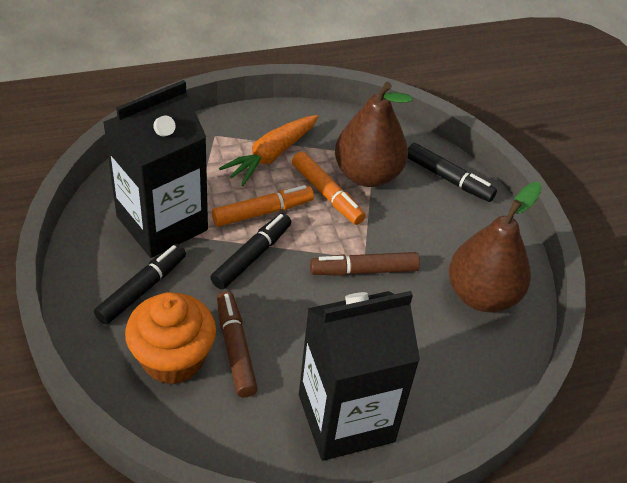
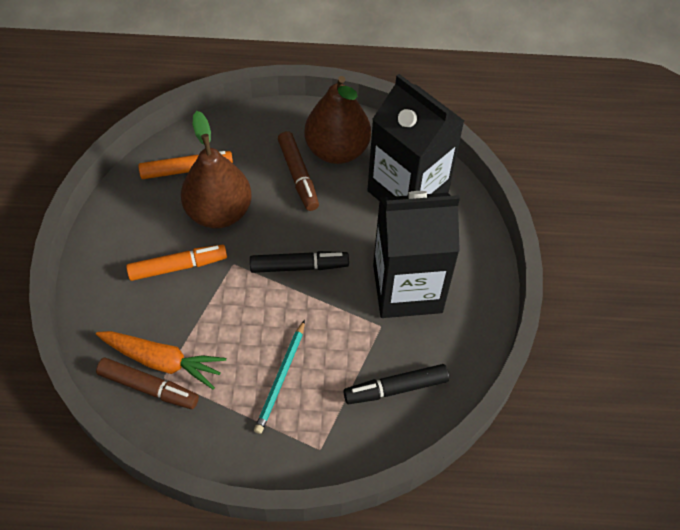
black marker: [94,244,186,325] [210,213,292,290] [408,143,497,202] = 3 -> [250,251,349,273] [343,364,449,404] = 2
orange cupcake: [125,292,216,384] = 1 -> none = 0
turquoise pencil: none = 0 -> [254,320,305,434] = 1

